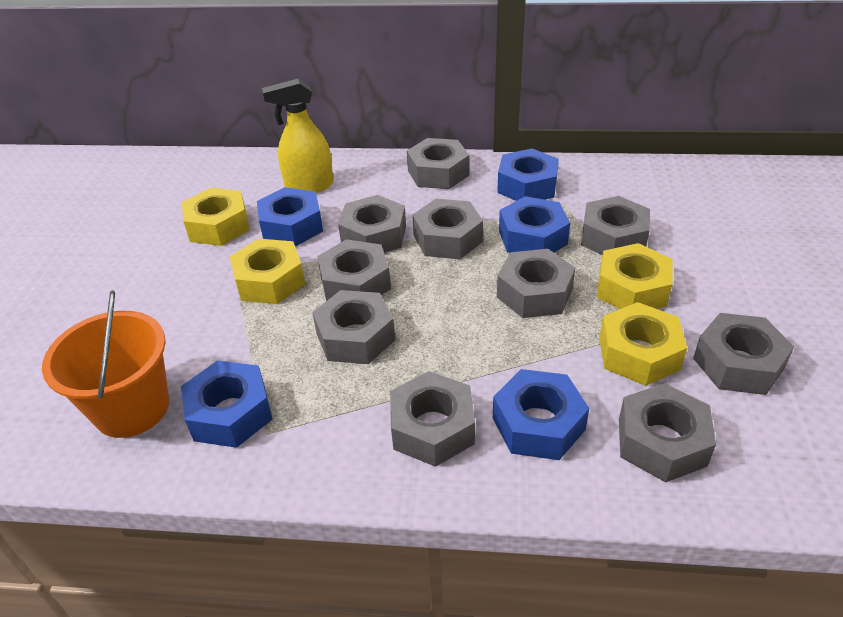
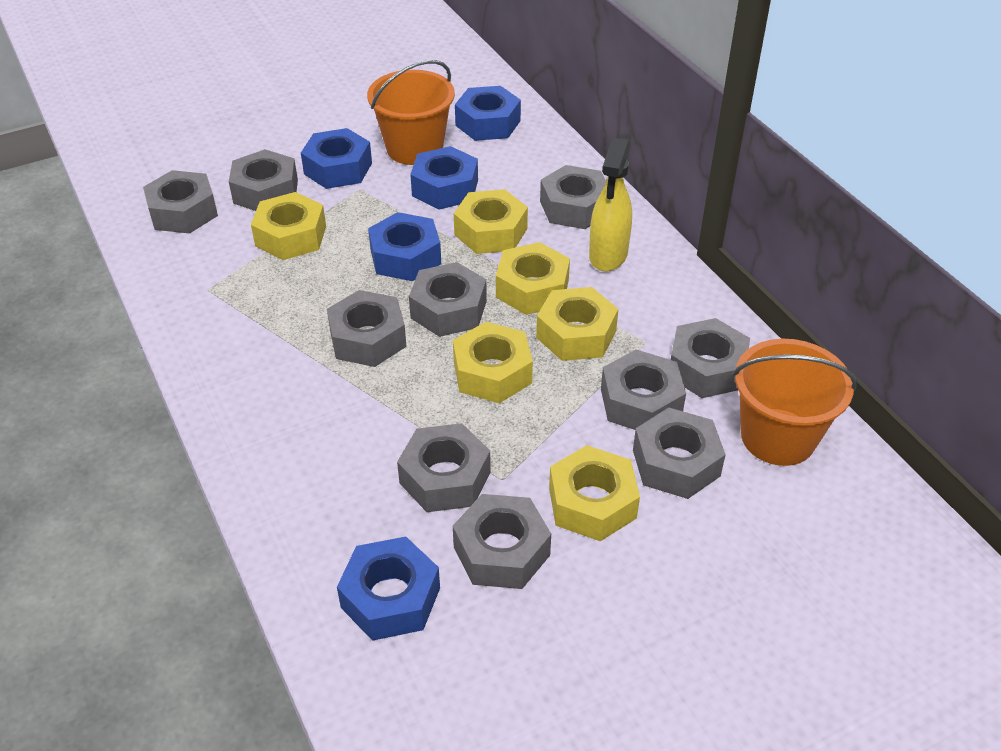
orange bucket: [42,290,169,438] = 1 -> [367,60,455,165] [733,339,857,466] = 2
yellow nut: [182,188,250,246] [230,238,305,304] [597,243,673,309] [599,302,687,386] = 4 -> [251,192,326,260] [453,322,533,403] [454,189,528,254] [496,242,570,315] [536,287,619,361] [549,445,640,541] = 6

